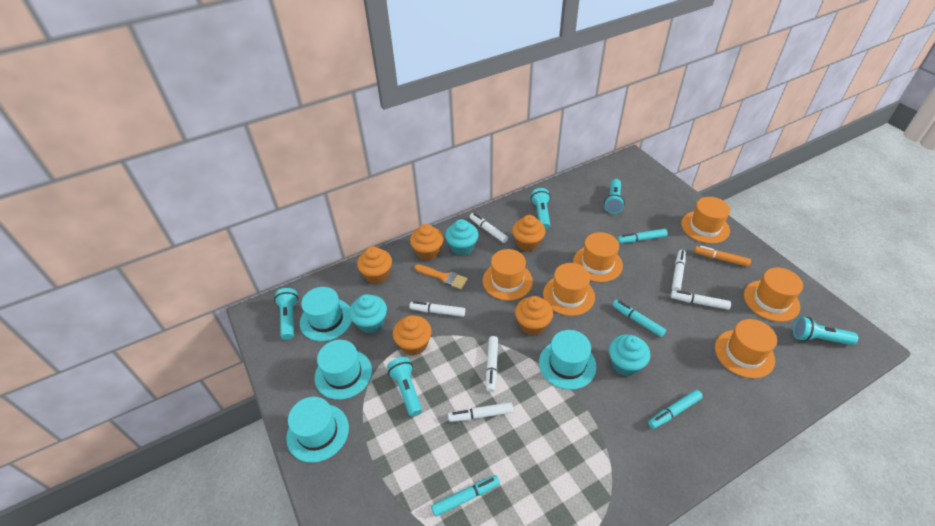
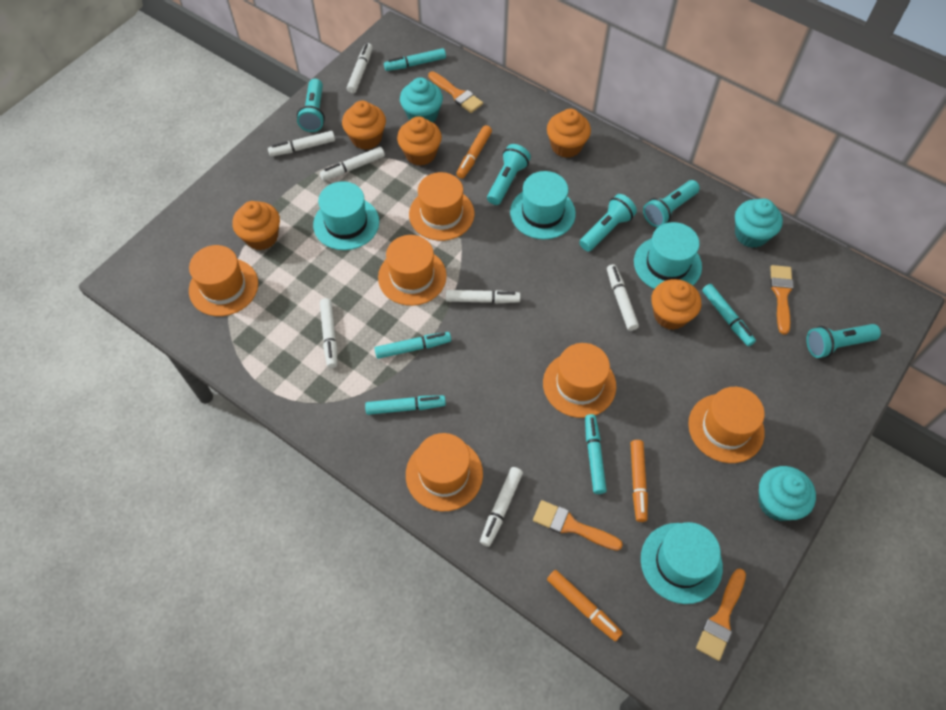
orange brush: [415,264,468,289] = 1 -> [428,71,483,113] [533,500,623,551] [696,568,746,661] [770,265,794,335] = 4
orange marker: [694,246,751,267] = 1 -> [456,125,492,179] [547,570,623,642] [631,440,648,522] = 3
turquoise marker: [431,475,500,517] [612,300,666,337] [617,229,668,243] [648,390,703,429] = 4 -> [365,395,446,415] [374,332,451,359] [384,48,446,71] [585,414,607,494] [702,284,756,346] = 5
white marker: [409,301,465,317] [448,402,513,422] [470,213,508,243] [486,336,498,392] [671,290,731,310] [672,250,686,291] = 6 -> [268,131,335,157] [320,147,385,181] [320,298,337,368] [347,43,373,93] [446,290,520,303] [480,467,523,547] [607,264,639,331] = 7

